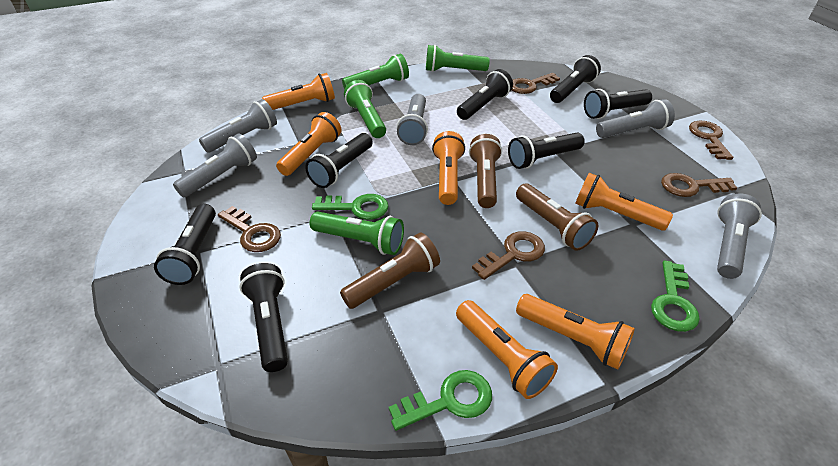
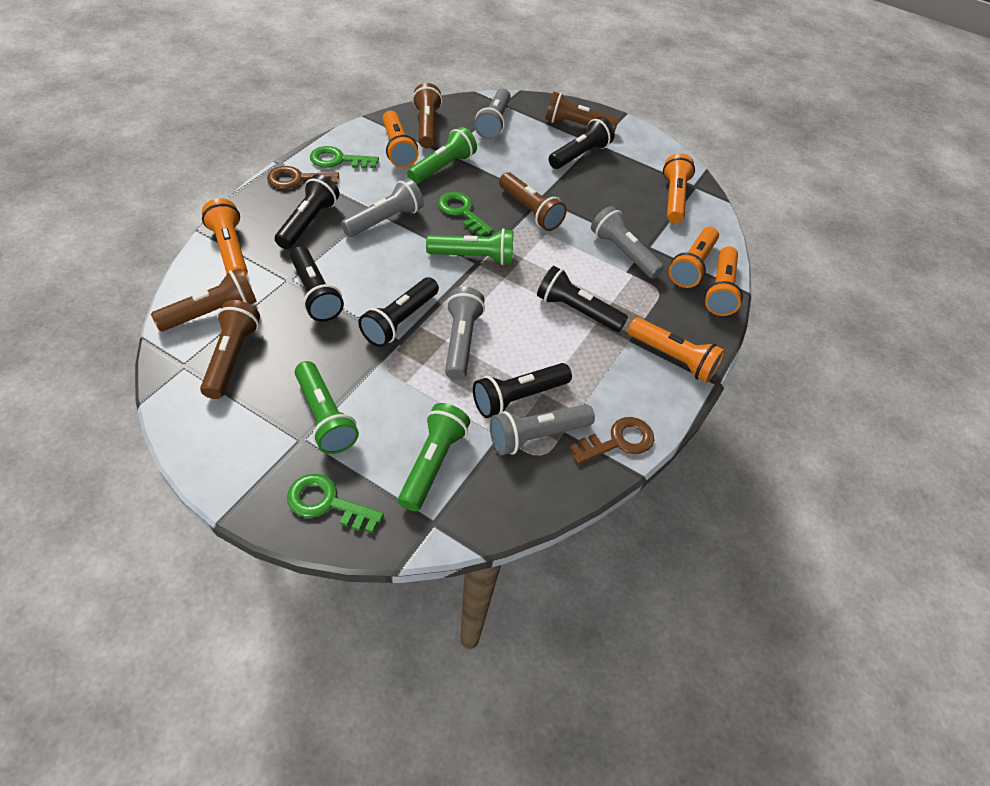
black flashlight: [154,204,216,285] [239,263,288,372] [305,133,373,188] [457,69,513,120] [508,133,585,169] [550,55,601,103] [584,89,652,119] = 7 -> [275,174,340,249] [290,246,344,322] [358,277,439,347] [473,363,572,418] [537,266,628,332] [549,117,615,169] = 6
brown flashlight: [340,232,440,309] [469,134,502,208] [516,184,599,251] = 3 -> [151,268,257,331] [200,300,260,399] [412,83,442,149] [499,172,567,231] [545,91,619,132] = 5
brown key: [218,206,281,252] [472,231,545,280] [512,73,560,94] [661,173,737,197] [689,121,734,160] = 5 -> [267,166,339,189] [570,417,654,464] = 2

